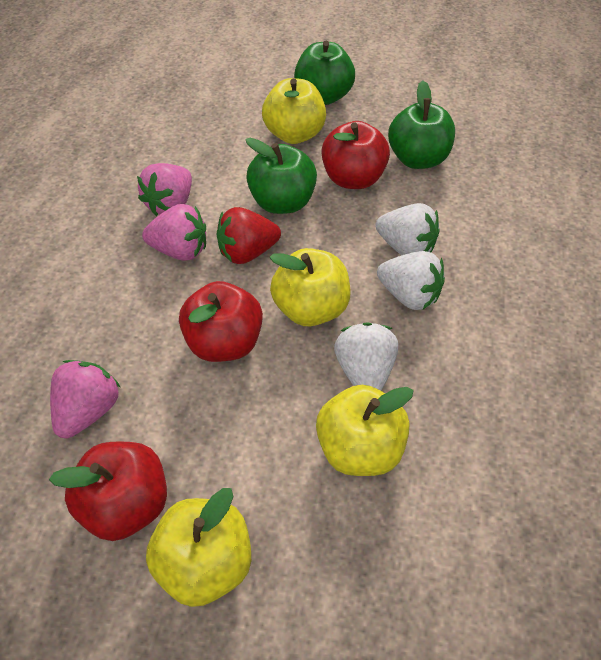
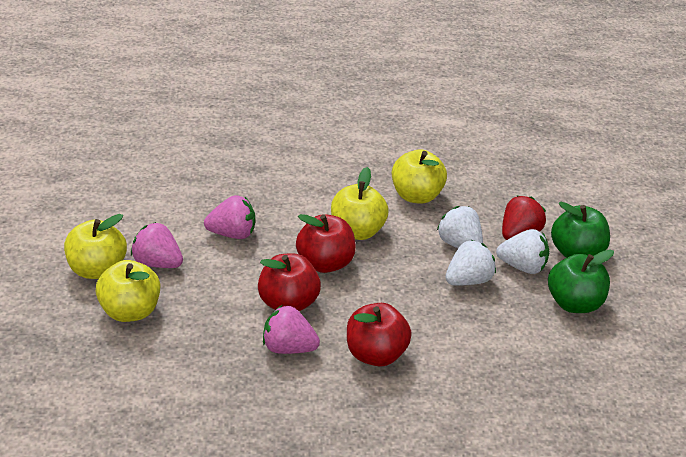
green apple: [245,138,317,214] [294,41,355,105] [388,81,455,169] = 3 -> [548,249,614,313] [551,202,610,258] = 2

